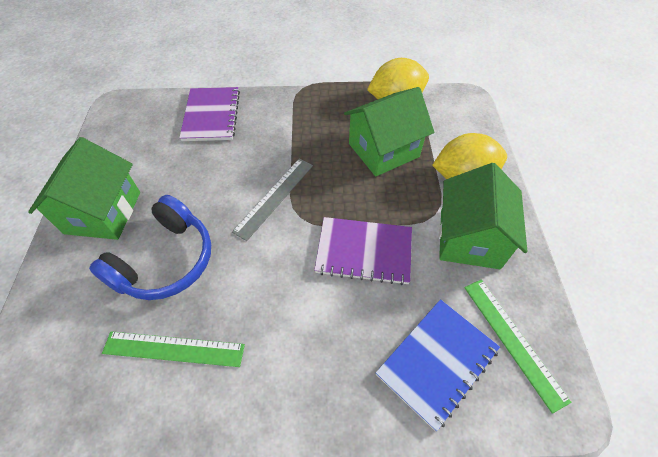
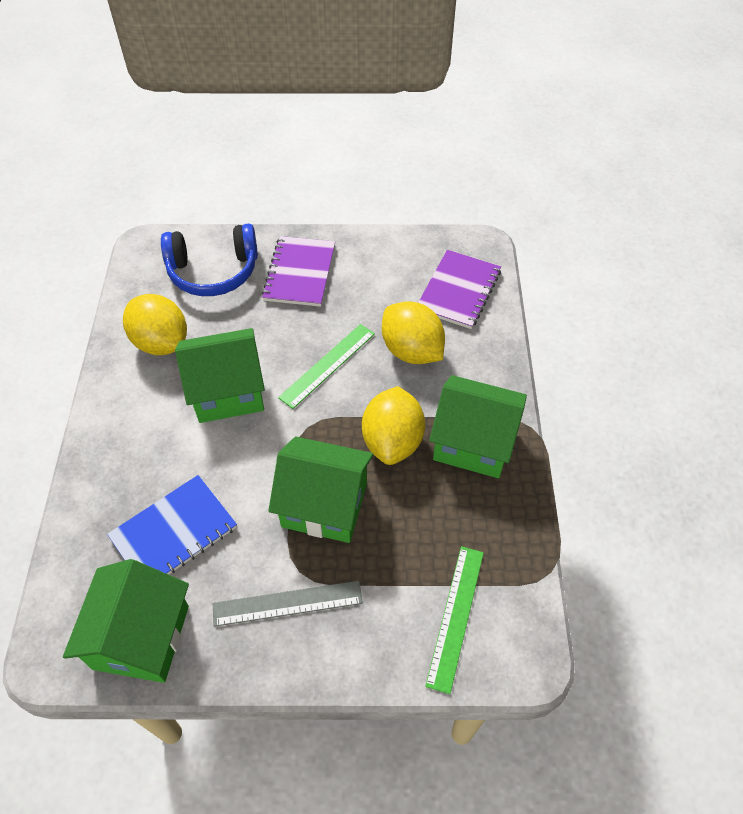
green house: [28,137,140,240] [344,87,434,176] [439,163,528,269] = 3 -> [63,559,189,683] [175,328,265,423] [268,437,373,543] [429,375,527,478] = 4
yellow lemon: [367,58,429,99] [432,133,507,179] = 2 -> [123,294,187,355] [362,386,425,465] [382,301,445,364] = 3

